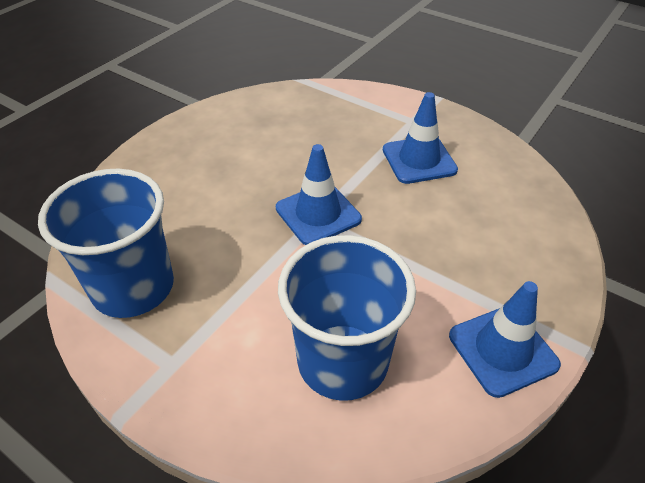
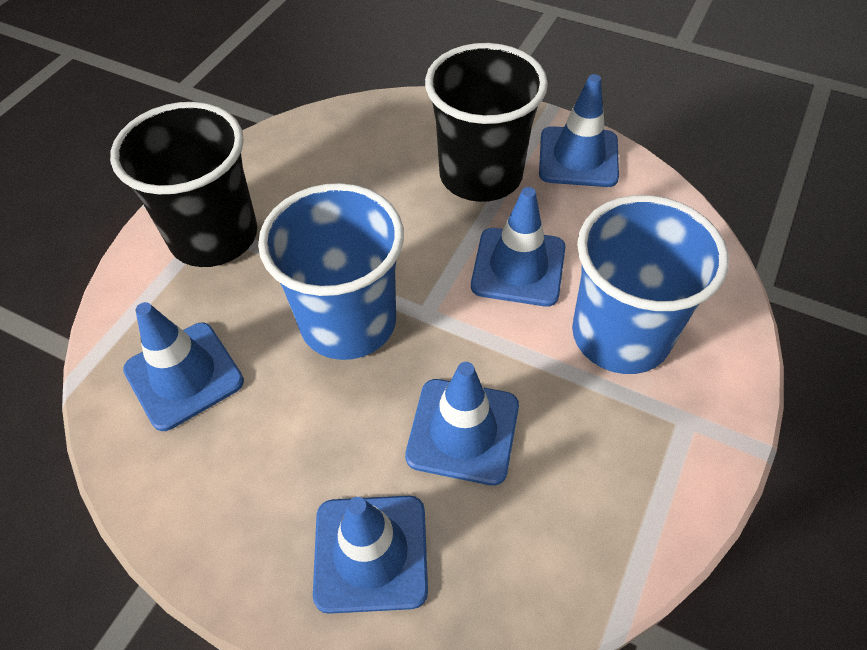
black cup: none = 0 -> [110,102,257,267] [425,43,548,202] = 2
blue traffic cone: [276,144,362,245] [383,92,458,184] [449,281,561,398] = 3 -> [123,302,244,431] [313,496,428,614] [405,362,519,486] [471,187,565,306] [539,74,619,187] = 5

